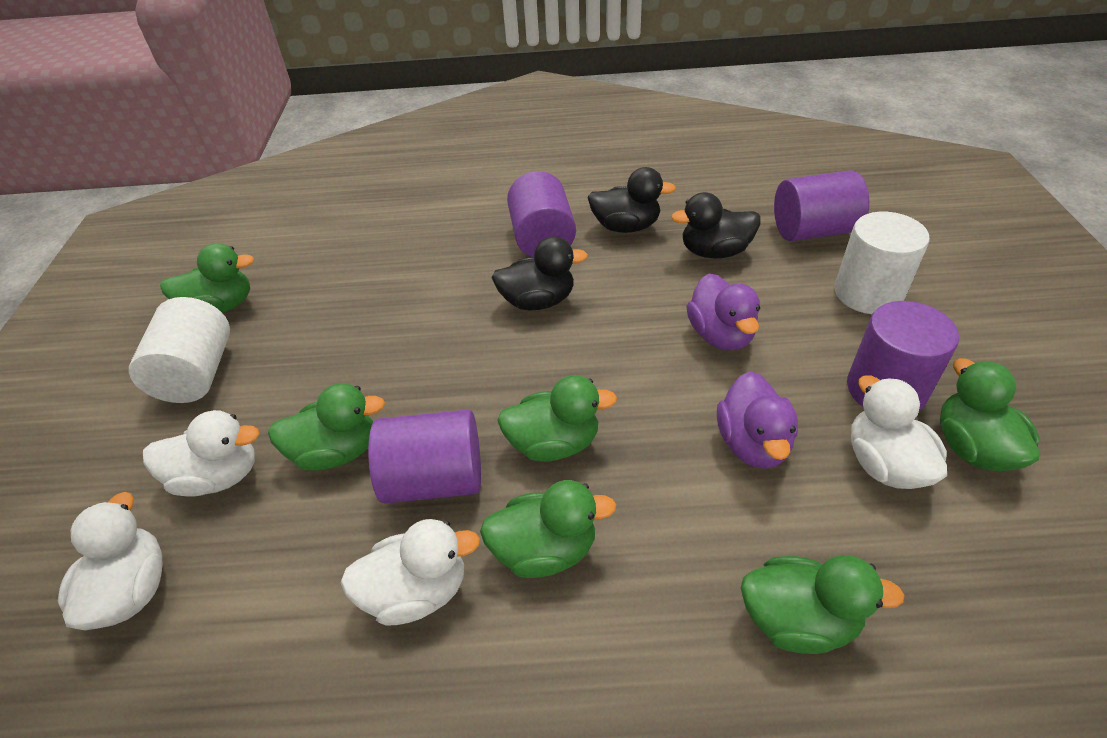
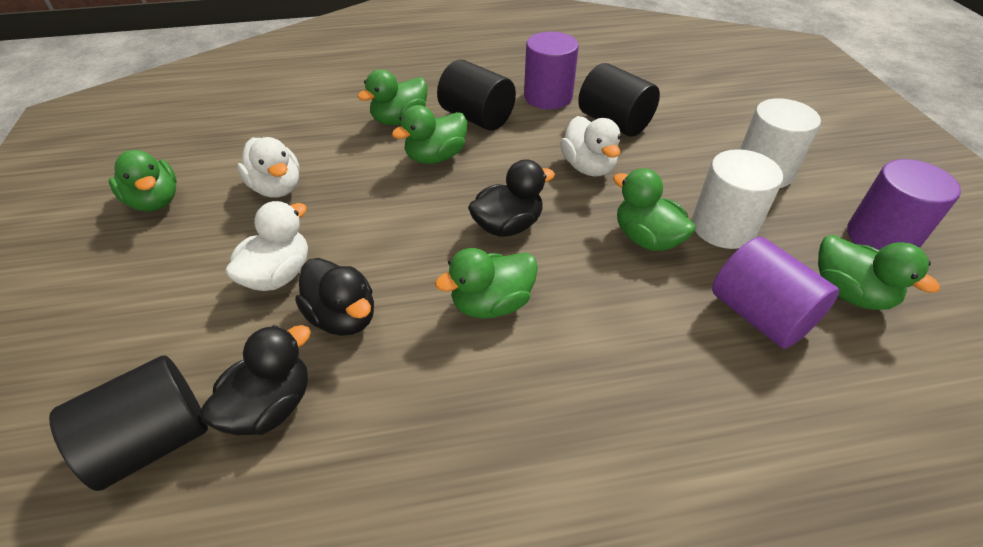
black cylinder: none = 0 -> [49,355,208,491] [437,60,516,131] [578,63,660,137] = 3
purple cylinder: [368,410,481,504] [507,171,576,257] [774,170,869,241] [847,301,959,411] = 4 -> [524,32,579,109] [712,237,840,348] [847,159,961,251] = 3
purple duck: [686,274,760,350] [717,371,798,469] = 2 -> none = 0
white duck: [58,492,163,630] [143,410,260,497] [340,519,480,625] [851,375,947,489] = 4 -> [226,201,308,291] [237,137,300,198] [560,116,621,177] = 3

